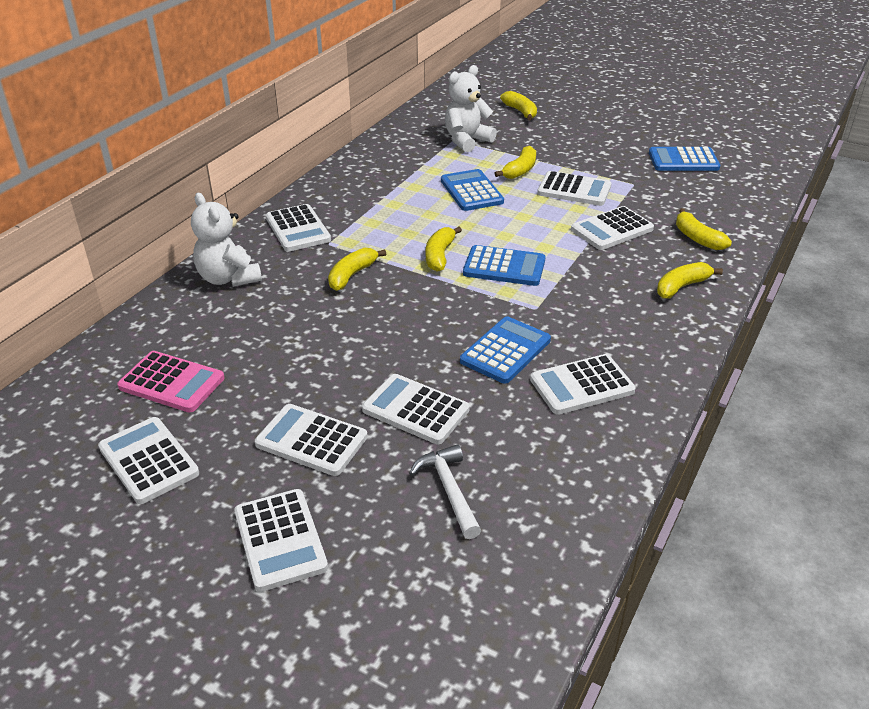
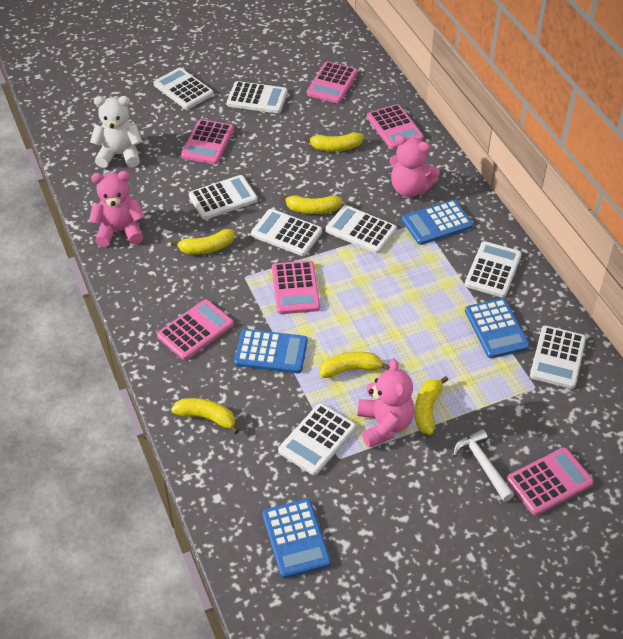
pink calculator: [117,351,225,413] = 1 -> [157,299,234,360] [181,119,234,164] [272,261,320,314] [307,62,358,103] [367,104,424,149] [507,447,594,515] = 6
pink teddy bear: none = 0 -> [89,171,145,247] [358,358,414,447] [389,135,440,197] = 3
white teddy bear: [191,193,262,287] [445,65,497,152] = 2 -> [90,96,142,168] = 1

